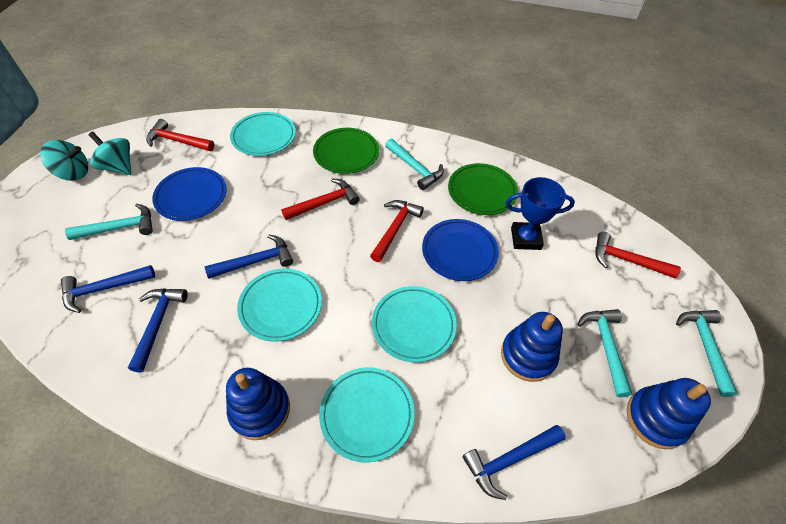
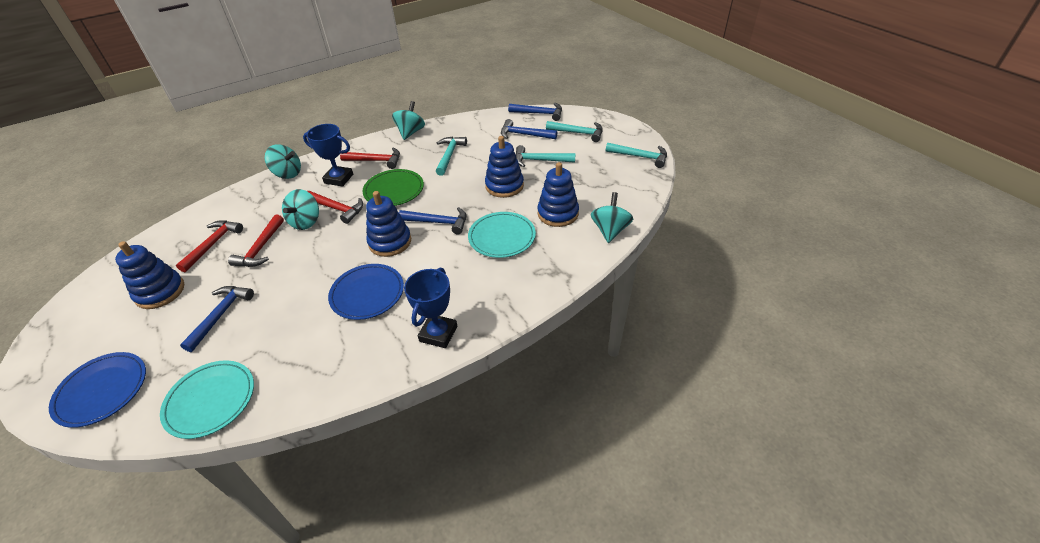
blue stacking toy: [226,368,290,440] [501,312,563,382] [627,378,711,449] = 3 -> [115,241,184,309] [366,191,411,257] [485,136,524,198] [537,162,579,227] = 4
blue trophy: [506,177,575,250] = 1 -> [303,124,353,187] [404,268,457,348] = 2
green plate: [313,128,379,174] [448,163,518,215] = 2 -> [362,169,424,206] = 1
turquoise plate: [230,112,296,156] [237,269,322,342] [319,367,414,463] [372,286,457,362] = 4 -> [160,360,254,439] [468,212,536,258] = 2
turquoise spinning top: [40,140,88,181] [88,132,131,175] = 2 -> [265,144,301,179] [282,189,319,230] [392,101,425,140] [591,192,633,243] = 4

